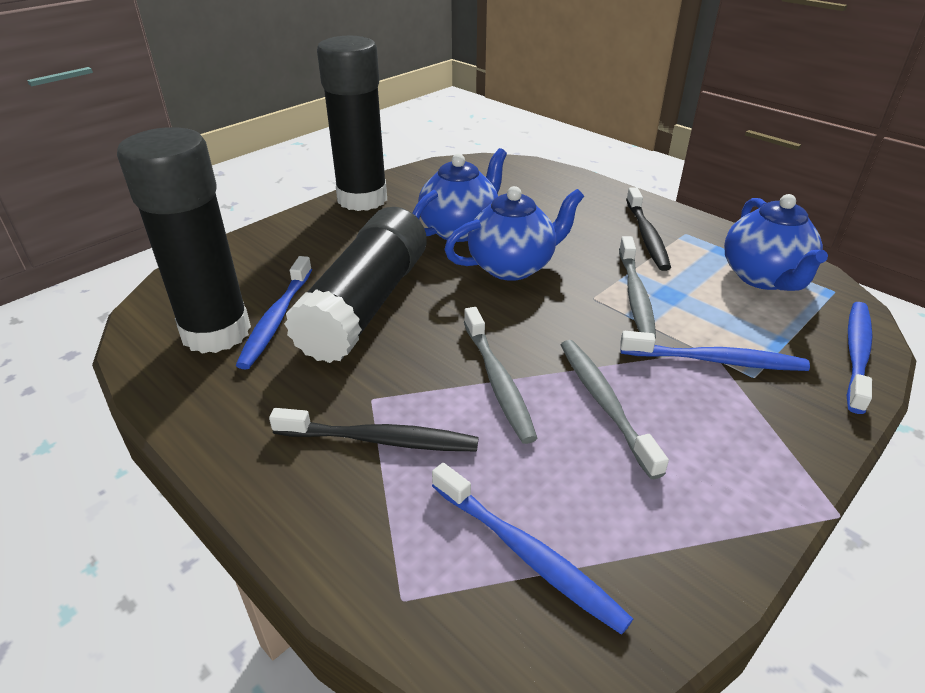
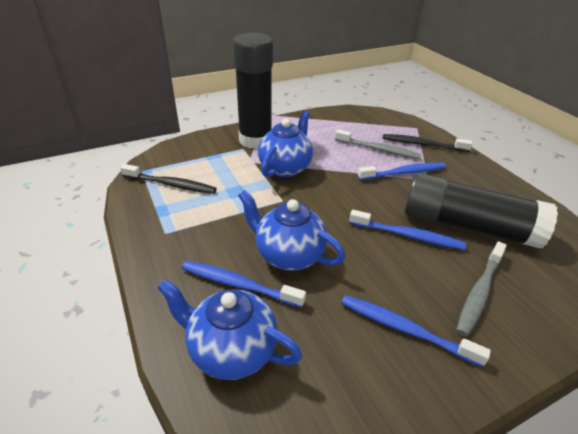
black glue stick: [117,127,251,354] [284,207,427,363] [317,36,387,211] = 3 -> [233,33,273,149] [404,173,558,249] = 2
grey toothbrush: [464,307,537,444] [561,340,669,479] [619,236,656,339] = 3 -> [335,129,422,159] [456,241,507,337] = 2

